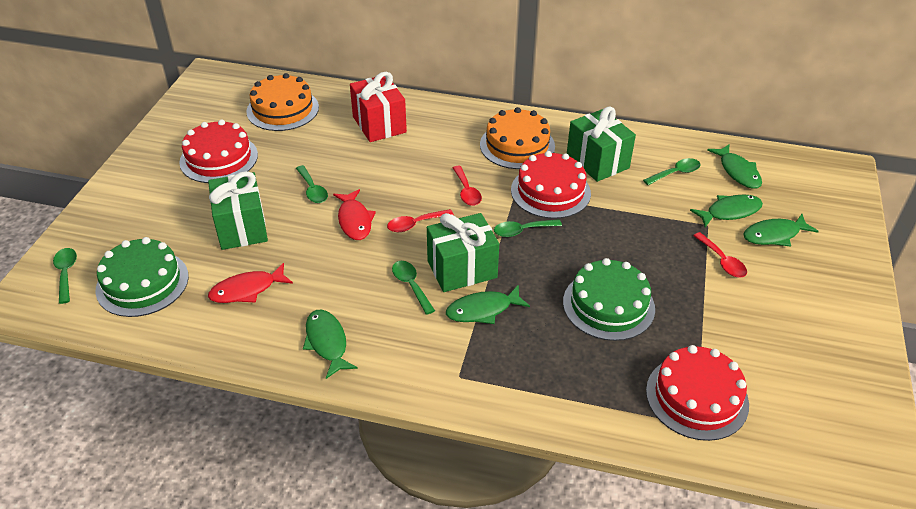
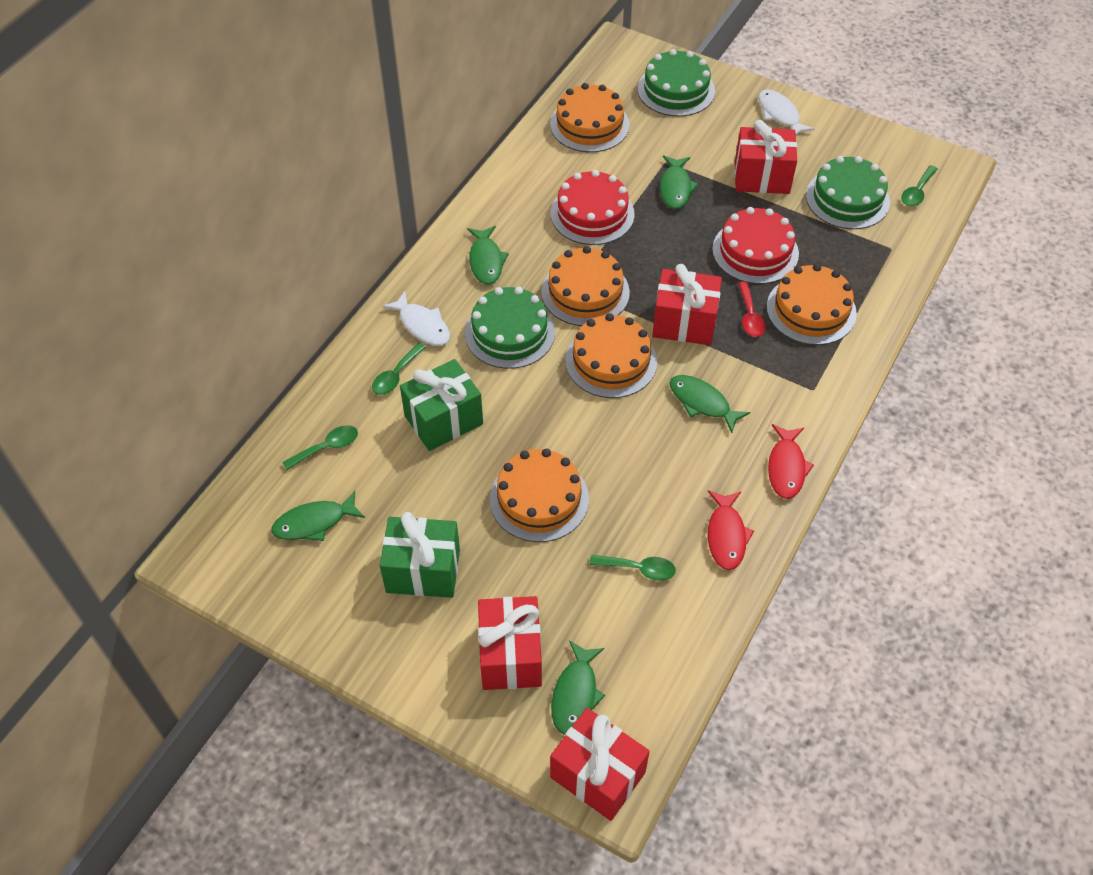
green cake: [96,237,189,317] [563,258,655,341] = 2 -> [465,287,555,369] [638,49,715,117] [806,156,890,229] = 3
green gift: [208,171,268,250] [427,213,499,292] [567,107,636,182] = 3 -> [380,512,460,598] [400,359,483,451] = 2
green spoon: [53,248,77,304] [296,165,328,203] [392,261,435,315] [494,219,562,237] [643,158,701,185] = 5 -> [282,425,358,470] [372,342,426,395] [590,555,676,581] [901,165,938,206] = 4
orange cake: [246,73,319,131] [480,107,555,169] = 2 -> [490,449,589,542] [541,246,630,326] [550,83,630,152] [565,313,657,398] [767,264,857,345] = 5
red cake: [179,119,258,183] [511,151,591,219] [646,345,749,441] = 3 -> [551,170,635,245] [712,207,799,284] = 2
red gift: [350,72,407,142] = 1 -> [478,596,542,690] [550,708,650,821] [652,264,722,345] [734,120,797,194] = 4
red spoon: [387,209,454,232] [453,166,482,206] [693,232,747,278] = 3 -> [738,281,766,337] = 1
white fish: none = 0 -> [382,291,450,346] [758,89,815,135] = 2

